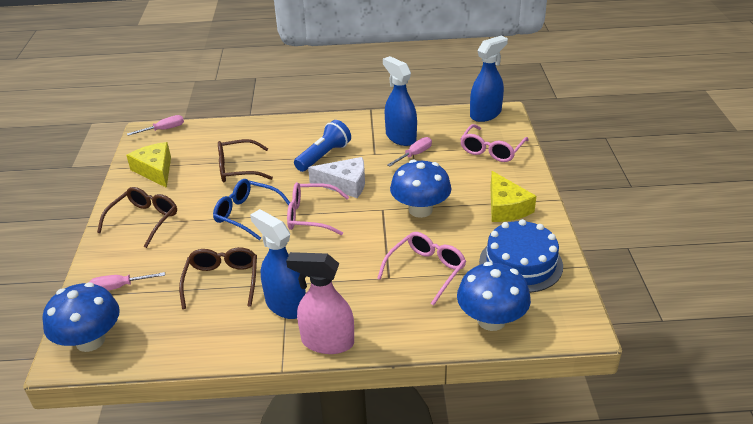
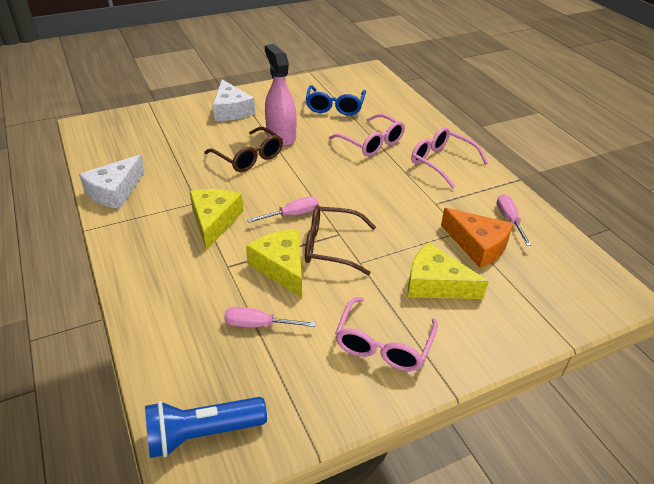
blue cake: [479,219,563,293] = 1 -> none = 0
blue mushroom: [42,282,120,352] [390,160,451,218] [457,262,531,331] = 3 -> none = 0
blue spray bottle: [250,209,306,319] [383,56,417,146] [470,36,508,122] = 3 -> none = 0
brown glasses: [97,187,177,248] [179,247,257,309] [218,139,273,182] = 3 -> [204,127,283,172] [305,205,376,275] = 2
orange cheese: none = 0 -> [441,208,513,268] = 1
white cheese: [308,157,365,198] = 1 -> [79,155,145,209] [213,80,255,121] = 2
yellow cheese: [126,142,171,188] [490,171,536,222] = 2 -> [190,189,243,250] [246,229,302,298] [408,242,489,299] = 3

